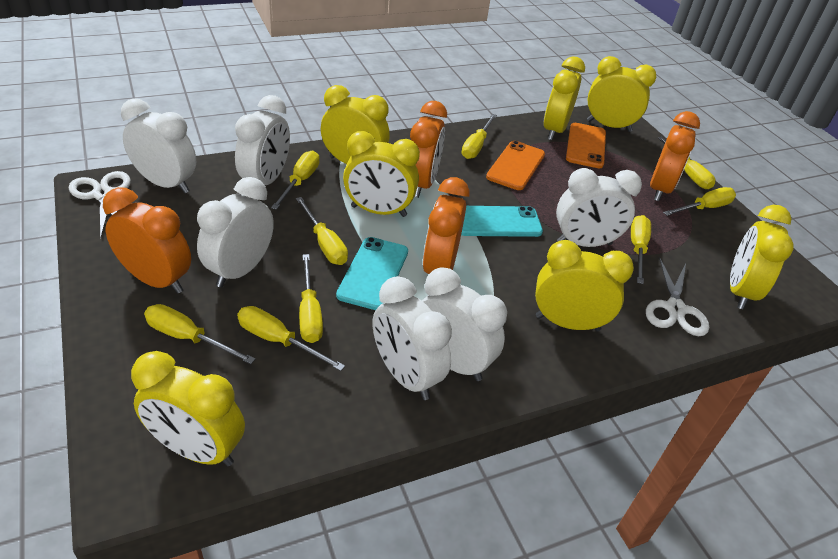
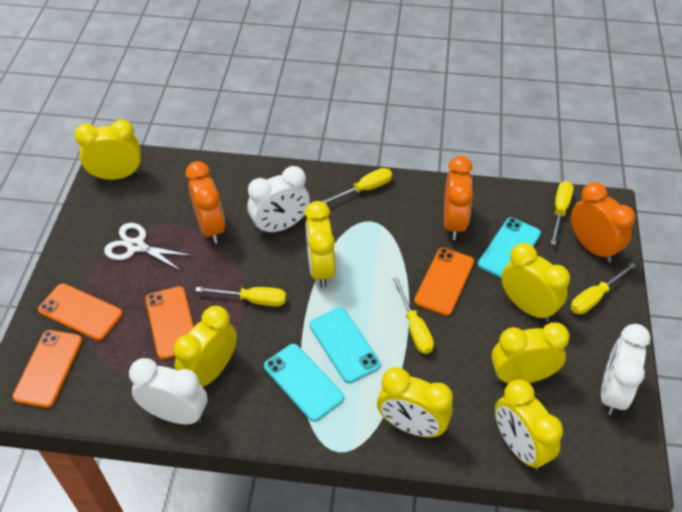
orange clock: [103,187,191,293] [410,101,447,198] [423,177,470,274] [650,111,700,201] = 4 -> [186,161,225,244] [444,156,473,240] [571,182,635,263] = 3
orange phone: [486,141,545,190] [566,123,606,168] = 2 -> [12,330,82,408] [38,283,122,341] [145,286,194,359] [414,248,474,316] = 4
turquoise phone: [336,237,408,310] [461,206,543,237] = 2 -> [264,344,344,422] [309,308,381,383] [478,218,541,278] = 3
white clock: [121,98,196,193] [197,177,274,288] [235,95,290,185] [373,276,452,400] [422,267,507,381] [556,168,642,247] = 6 -> [129,358,207,424] [248,166,310,235] [601,324,651,415] = 3
white scissors: [69,171,131,238] [646,257,709,336] = 2 -> [104,223,193,271] = 1
yellow screwdriver: [144,304,255,364] [237,306,345,371] [271,151,320,210] [296,197,348,265] [299,254,323,343] [461,114,497,159] [631,215,651,284] [658,137,715,189] [663,187,736,216] = 9 -> [195,287,286,306] [321,168,392,204] [393,277,434,354] [551,181,574,245] [571,263,636,314] = 5

